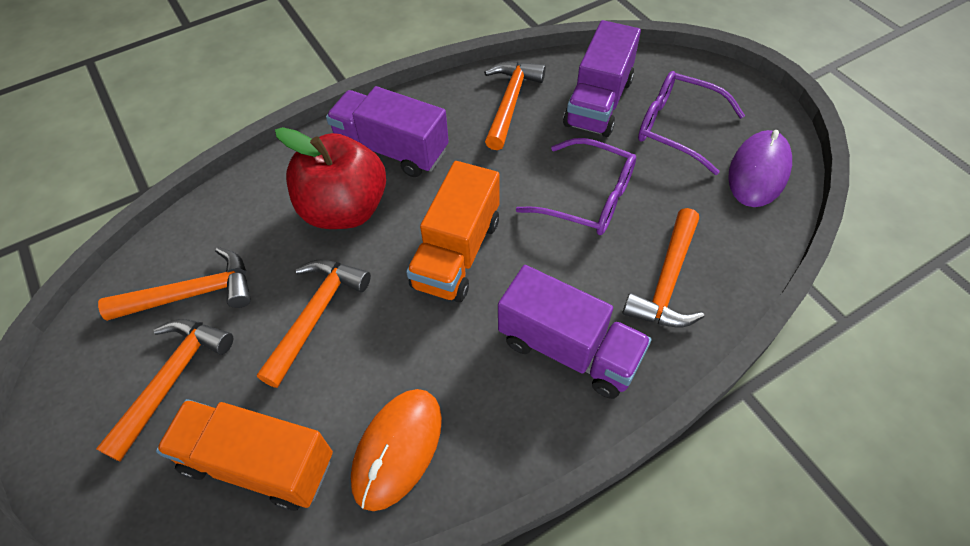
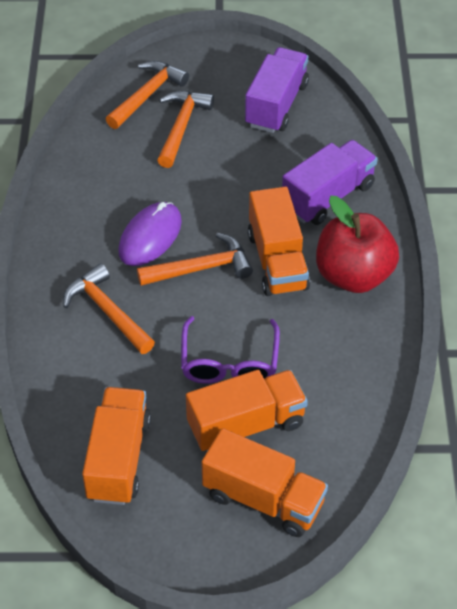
orange hammer: [96,319,233,462] [98,247,251,321] [257,260,371,388] [484,61,546,150] [622,208,704,327] = 5 -> [63,263,155,354] [106,61,189,129] [137,233,253,286] [157,91,214,168] = 4
orange mouse: [351,389,442,511] = 1 -> none = 0
orange truck: [156,399,333,511] [406,161,500,302] = 2 -> [82,387,151,505] [186,370,308,451] [201,428,328,537] [248,186,310,296] = 4
purple glasses: [516,138,636,235] [638,71,745,175] = 2 -> [181,316,280,384] = 1
purple truck: [326,86,449,177] [498,265,652,399] [563,20,641,137] = 3 -> [245,47,309,133] [282,140,378,225] = 2

